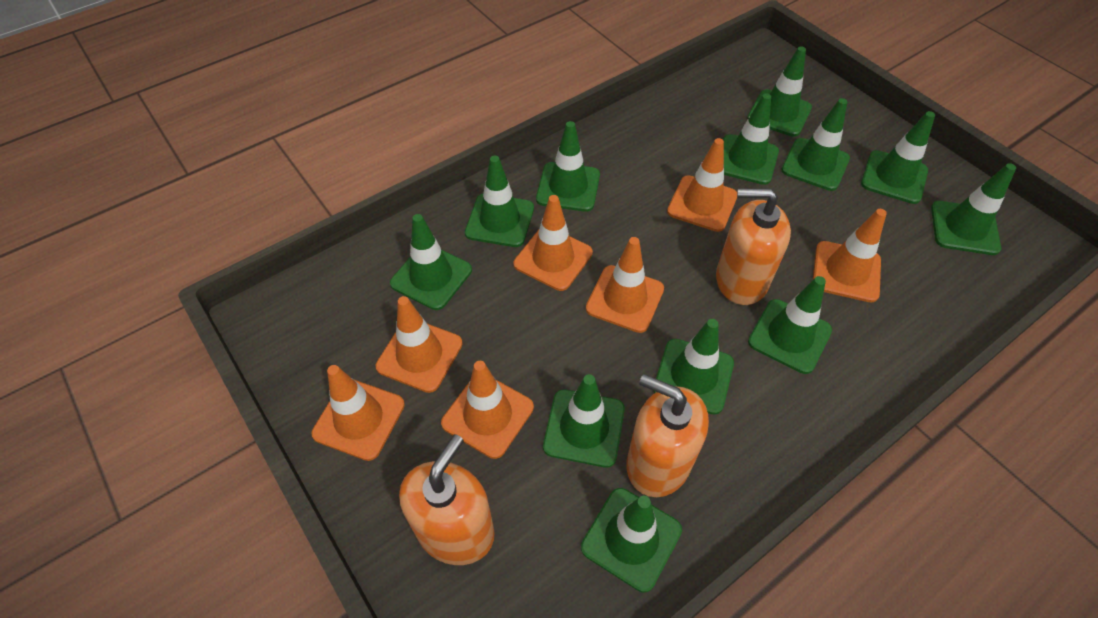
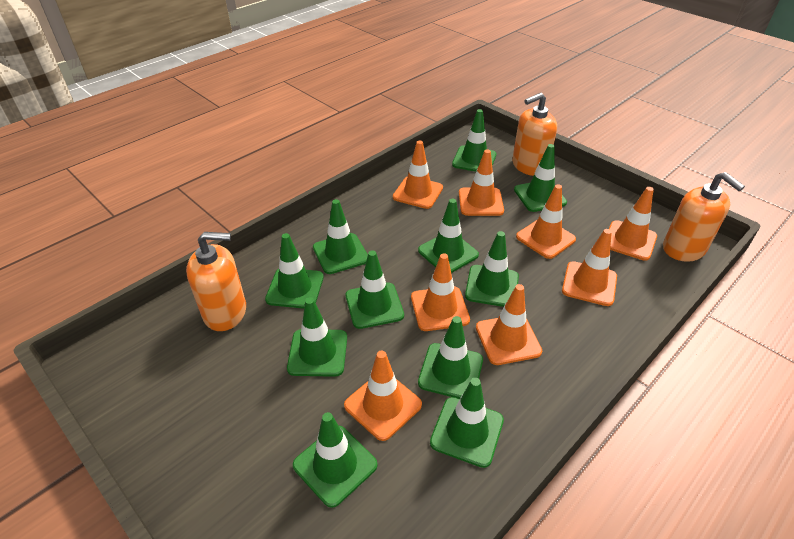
green traffic cone: [390,214,472,310] [465,155,534,247] [536,121,600,212] [543,374,625,468] [581,488,682,592] [654,319,734,415] [723,93,779,185] [747,46,812,137] [748,276,832,374] [781,98,850,191] [861,111,935,204] [931,163,1016,255] = 12 -> [265,233,324,309] [287,297,347,377] [293,412,378,508] [313,199,368,274] [346,250,404,329] [418,199,479,273] [418,316,483,399] [430,378,504,468] [452,109,496,172] [465,231,519,307] [514,144,567,212] = 11
orange traffic cone: [312,365,405,461] [376,296,462,393] [441,361,534,459] [514,195,593,291] [586,237,664,333] [667,138,737,232] [813,209,887,302] = 7 -> [344,350,422,441] [393,140,443,209] [411,253,470,331] [459,149,504,216] [476,284,542,365] [516,184,576,259] [562,229,617,306] [609,187,657,261] = 8

